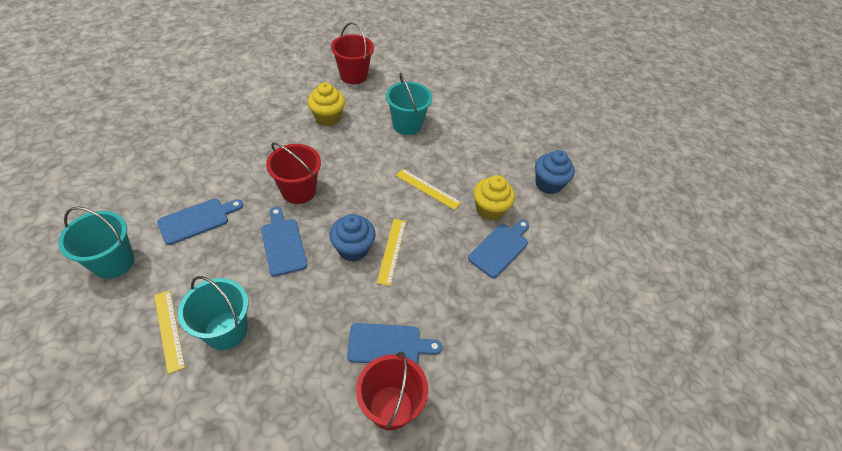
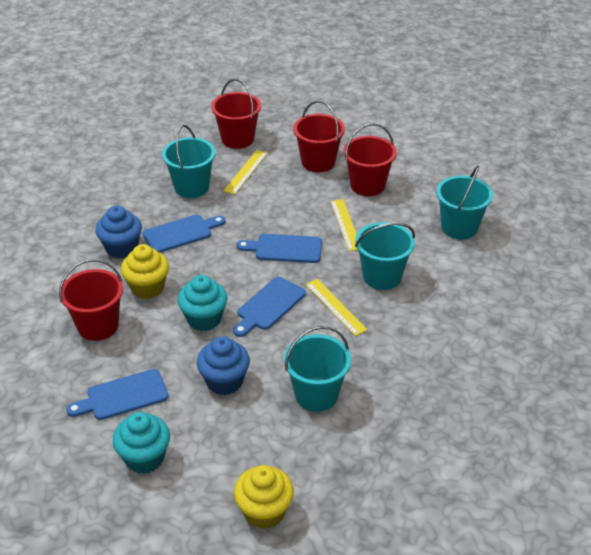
red bucket: [266,142,321,204] [331,22,374,84] [356,352,428,430] = 3 -> [59,259,123,341] [211,79,261,149] [293,101,345,172] [343,123,397,196] = 4
turquoise bucket: [58,206,135,279] [178,276,249,350] [386,73,432,135] = 3 -> [162,125,216,198] [284,326,351,412] [355,222,415,290] [436,166,493,239] = 4
turquoise cupcake: none = 0 -> [112,412,170,474] [178,275,227,331] = 2

